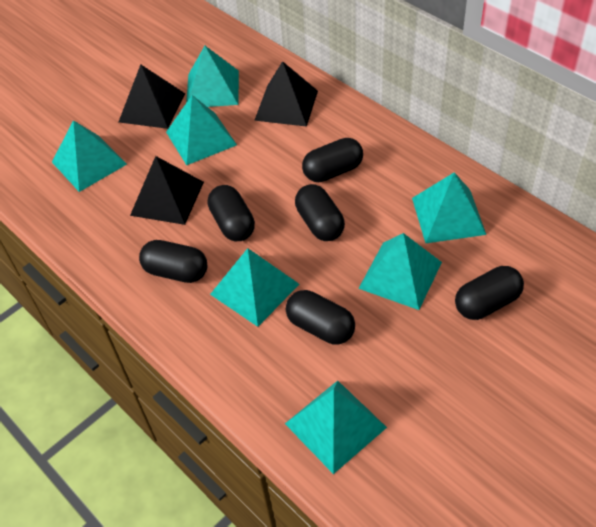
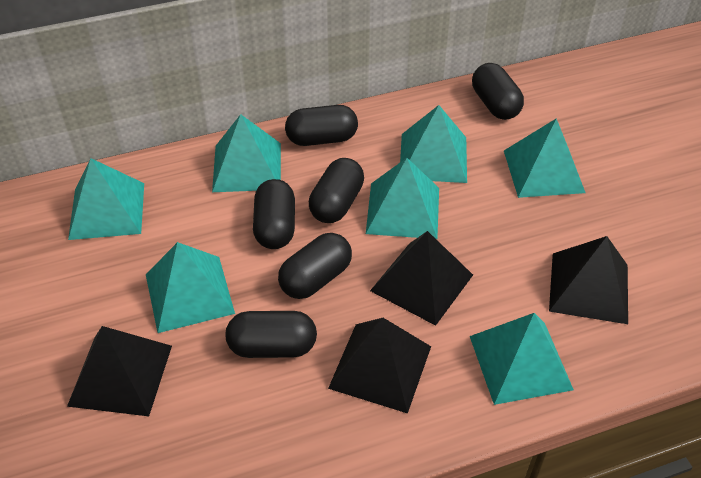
black pyramid: [119,64,185,129] [130,156,204,225] [254,61,318,127] = 3 -> [67,326,172,416] [328,318,431,414] [370,231,473,326] [549,236,628,324] = 4

